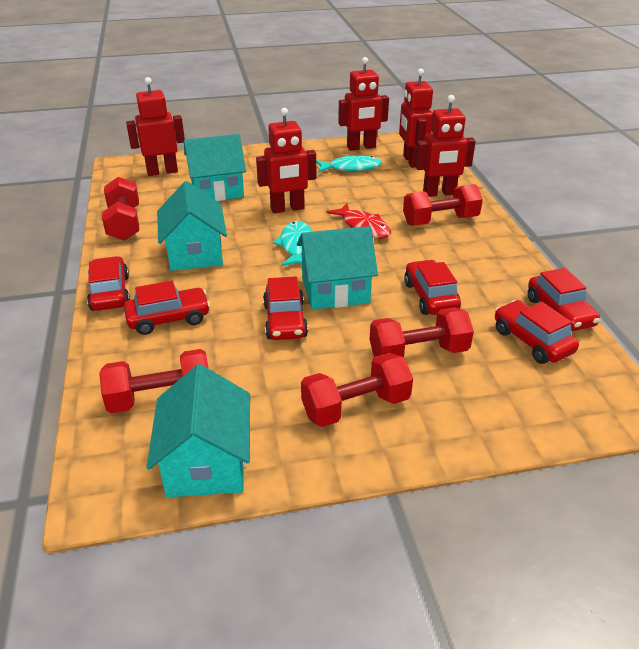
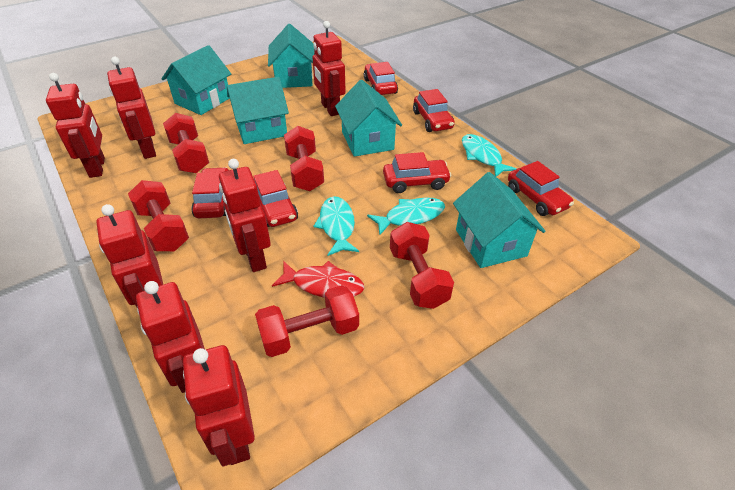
red robot: [126,77,185,176] [256,108,316,213] [338,57,389,151] [399,68,433,168] [415,95,476,197] = 5 -> [46,73,105,178] [96,204,163,307] [107,57,156,159] [136,281,205,393] [183,345,255,466] [219,159,271,272] [312,21,346,116] = 7
turquoise fish: [273,221,313,266] [316,155,382,173] = 2 -> [313,196,359,256] [367,198,445,235] [462,134,517,177] = 3
turquoise house: [147,364,250,497] [157,181,227,271] [184,134,246,201] [297,226,378,310] = 4 -> [161,45,231,115] [227,77,289,144] [268,24,315,88] [335,80,402,157] [453,172,545,268] = 5

